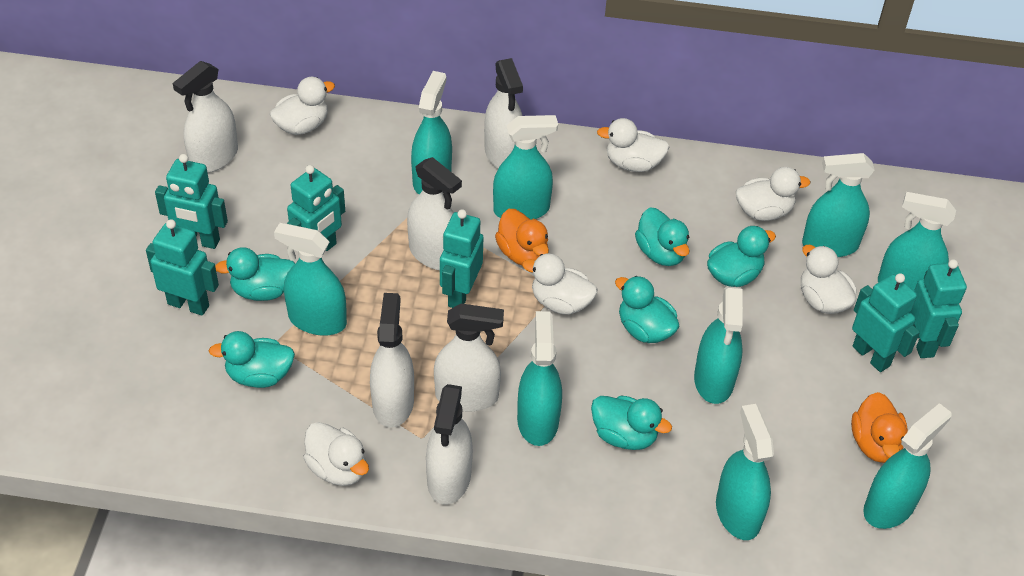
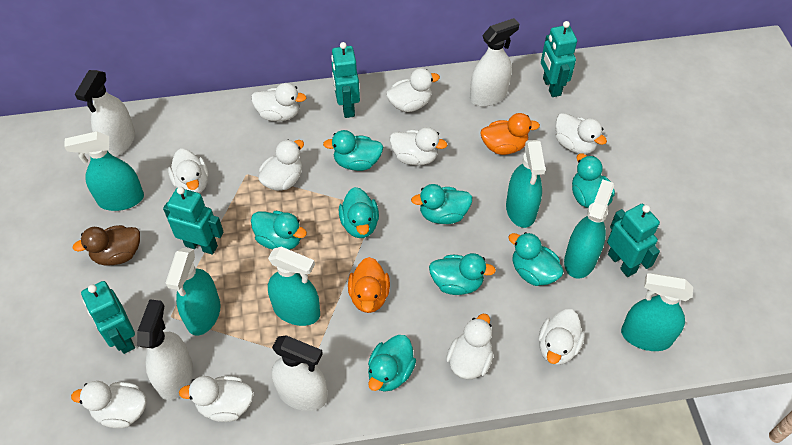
brown duck: none = 0 -> [73,225,140,266] = 1
turquoise duck: [209,331,295,388] [215,247,295,301] [591,396,672,450] [615,276,680,343] [635,207,690,266] [707,226,776,287] = 6 -> [251,211,307,250] [323,130,383,171] [339,187,379,238] [368,335,416,392] [411,184,473,224] [429,253,496,295] [508,232,564,286] [572,154,615,208] = 8
turquoise robot: [146,219,219,316] [155,154,228,249] [287,165,345,251] [440,209,483,308] [852,273,920,372] [910,259,967,358] = 6 -> [81,281,135,354] [163,187,224,255] [331,42,360,118] [541,21,577,97] [607,204,660,277] = 5
turquoise spray bottle: [274,223,347,336] [411,71,452,194] [493,115,558,220] [517,311,562,446] [694,286,743,404] [716,404,774,540] [802,153,875,257] [863,403,951,529] [878,192,956,291] = 9 -> [64,131,144,211] [166,248,221,335] [268,247,320,326] [506,140,546,228] [564,179,614,279] [621,273,693,351] = 6
white duck: [270,77,335,135] [303,422,369,486] [522,253,597,315] [597,118,669,172] [736,167,810,221] [801,245,857,314] = 6 -> [71,381,146,428] [168,149,209,193] [179,376,254,422] [251,83,306,121] [259,139,304,191] [386,68,440,112] [390,127,447,165] [446,314,494,379] [538,309,585,365] [555,113,607,154] = 10
white spray bottle: [173,61,238,173] [370,293,414,428] [407,157,462,270] [426,384,473,505] [434,304,504,411] [484,58,523,168] = 6 -> [75,70,135,157] [137,299,193,400] [271,335,328,411] [470,18,519,106] = 4

